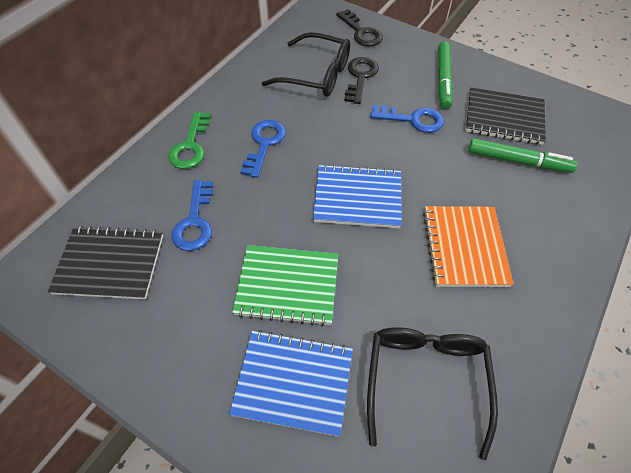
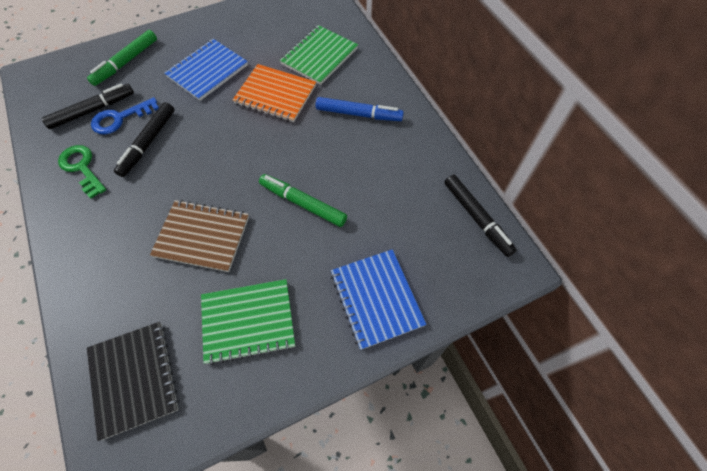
black glasses: [262,32,350,97] [367,327,498,461] = 2 -> none = 0
black key: [336,9,383,47] [344,57,379,104] = 2 -> none = 0
black marker: none = 0 -> [41,83,134,129] [114,102,175,177] [444,175,517,257] = 3
black notebook: [48,226,163,299] [465,87,546,145] = 2 -> [87,322,179,441] = 1
blue key: [171,180,213,251] [241,120,286,178] [370,105,444,133] = 3 -> [91,97,159,135] = 1
blue marker: none = 0 -> [315,97,404,121] = 1
brown notebook: none = 0 -> [150,200,249,272] = 1
green notebook: [232,245,339,326] = 1 -> [201,279,295,365] [280,25,358,85] = 2

